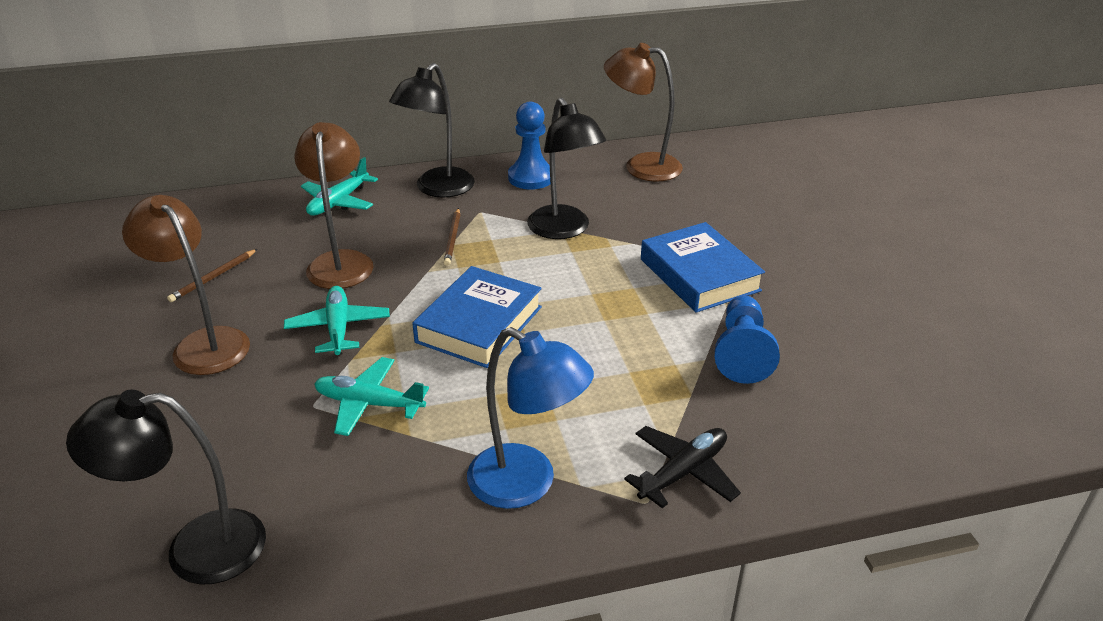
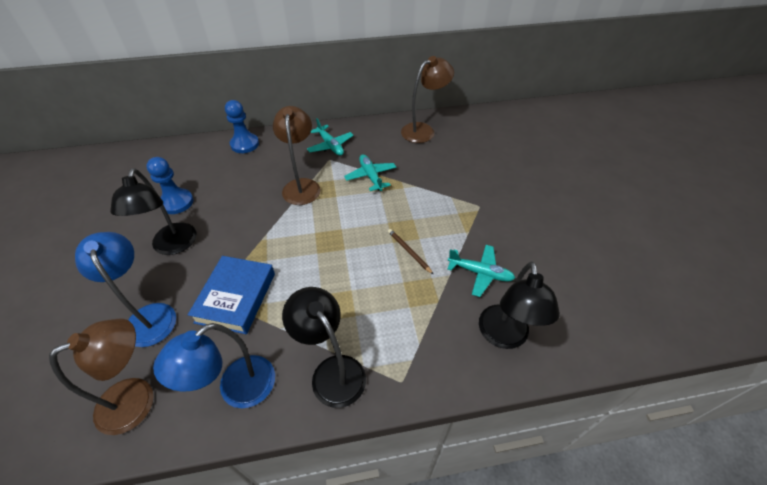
black plane: [624,426,741,508] = 1 -> none = 0
blue book: [412,266,542,368] [641,222,765,313] = 2 -> [188,256,275,334] = 1
blue lamp: [467,327,594,509] = 1 -> [75,232,176,347] [153,323,275,408] = 2
brown pencil: [167,249,258,302] [443,208,460,266] = 2 -> [388,229,434,275] = 1

